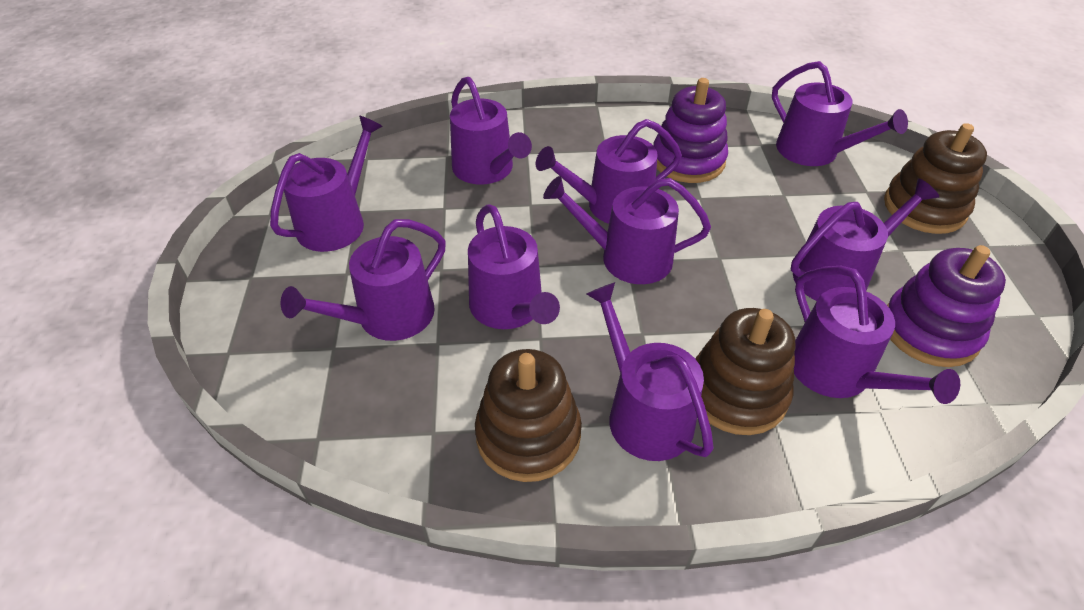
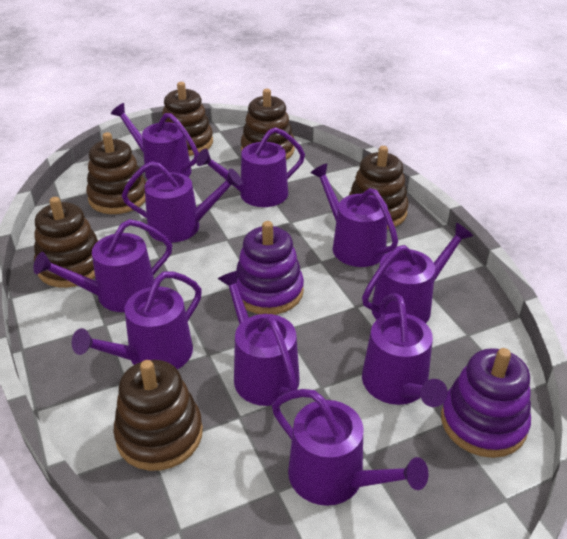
brown stacking toy: [475,349,582,482] [695,308,795,435] [884,123,987,234] = 3 -> [34,197,98,288] [86,132,146,214] [113,360,203,471] [162,82,213,156] [241,89,295,160] [349,146,409,229] = 6

